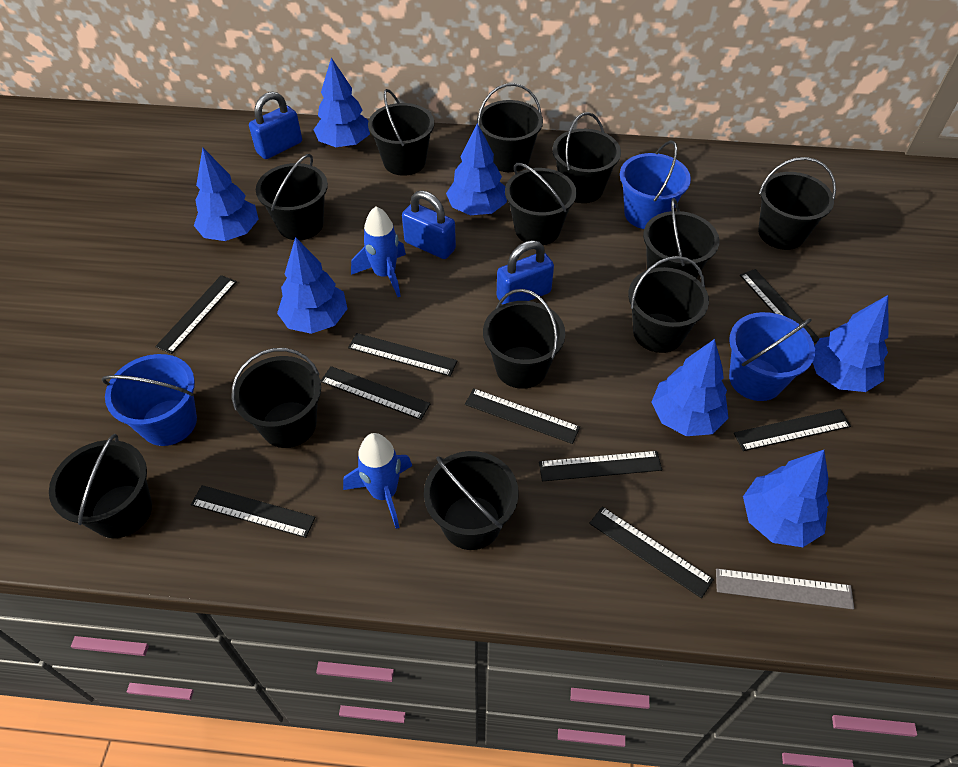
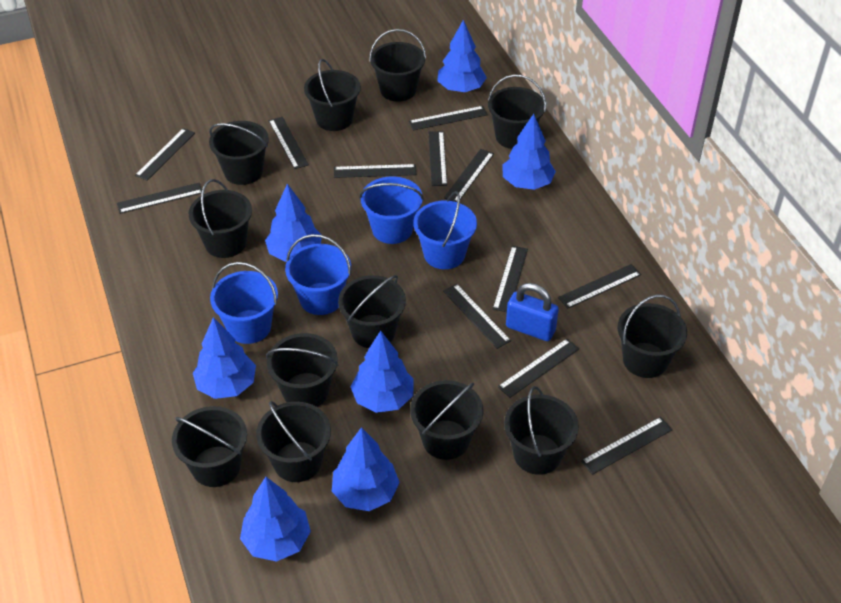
black ruler: [155,275,237,354] [191,485,315,538] [321,366,430,420] [348,333,457,376] [465,388,580,444] [539,451,662,481] [589,507,714,598] [734,409,851,451] [740,269,820,343] = 9 -> [117,183,202,214] [135,128,195,181] [269,117,309,169] [334,164,416,178] [409,106,488,130] [429,131,447,186] [443,284,511,349] [444,149,494,202] [493,246,528,312] [498,339,579,398] [558,264,641,308] [581,417,673,475] = 12
blue bucket: [101,354,197,446] [620,141,691,229] [729,312,815,401] = 3 -> [210,262,278,344] [285,234,351,315] [360,176,424,244] [413,191,477,269] = 4
blue padlock: [249,92,302,159] [402,190,456,259] [497,240,554,305] = 3 -> [506,283,559,341] = 1
blue rocket: [343,433,412,529] [351,206,406,297] = 2 -> none = 0
grey ruler: [716,568,854,610] = 1 -> none = 0

